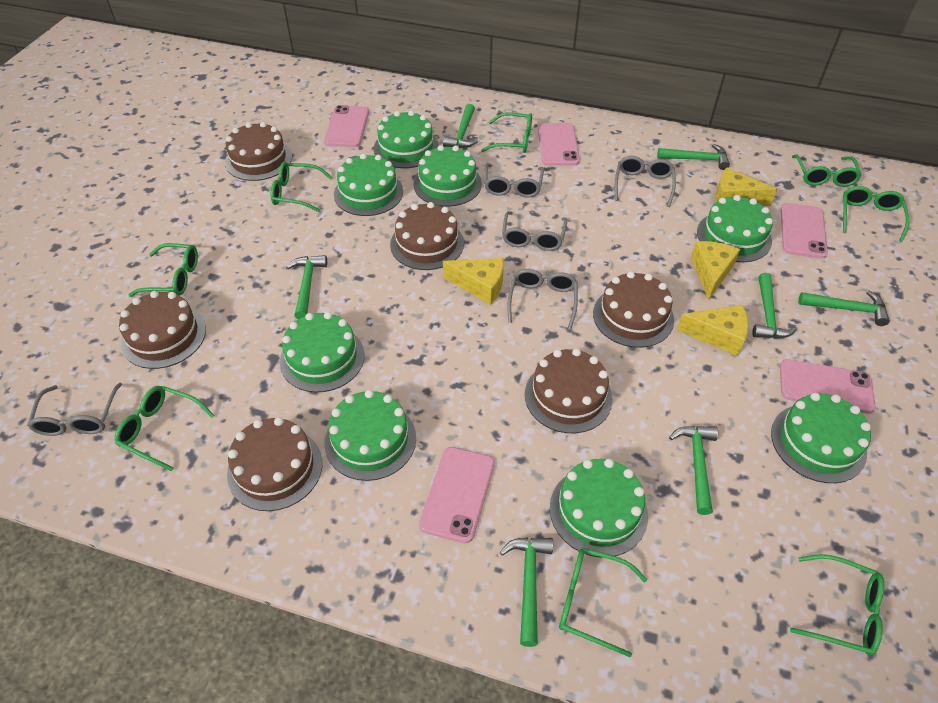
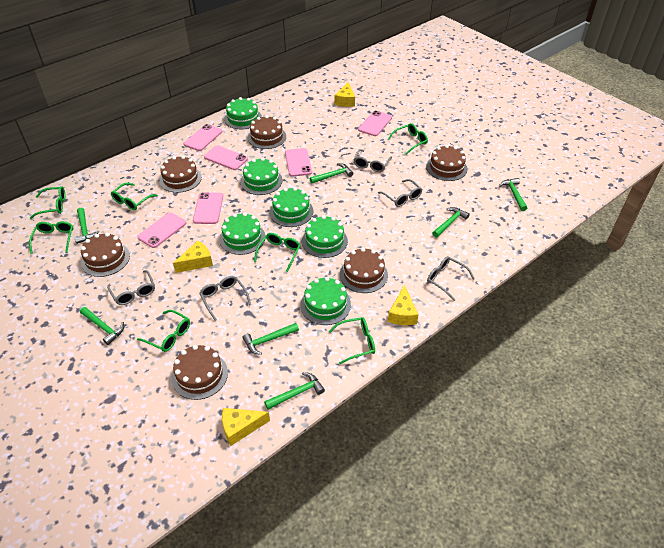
green cake: [280,312,365,392] [325,390,416,481] [334,153,403,216] [374,111,439,168] [413,145,482,207] [550,459,648,558] [697,195,773,262] [771,393,871,483] = 8 -> [219,213,265,255] [224,97,262,129] [241,158,282,195] [269,187,313,227] [300,277,351,325] [302,215,348,258] = 6
green glasses: [115,386,215,471] [128,243,198,296] [271,162,333,212] [481,112,532,153] [559,548,647,657] [790,554,884,656] [792,154,862,187] [843,186,909,242] = 8 -> [29,221,74,254] [30,186,65,219] [111,183,158,210] [137,310,190,352] [254,233,301,272] [328,317,375,364] [388,123,428,155] = 7
pink phone: [324,105,369,147] [419,447,495,543] [538,123,580,166] [780,359,876,414] [781,203,828,259] = 5 -> [137,212,186,248] [184,124,222,151] [193,192,223,224] [204,145,248,170] [285,148,312,177] [358,111,392,136] = 6

